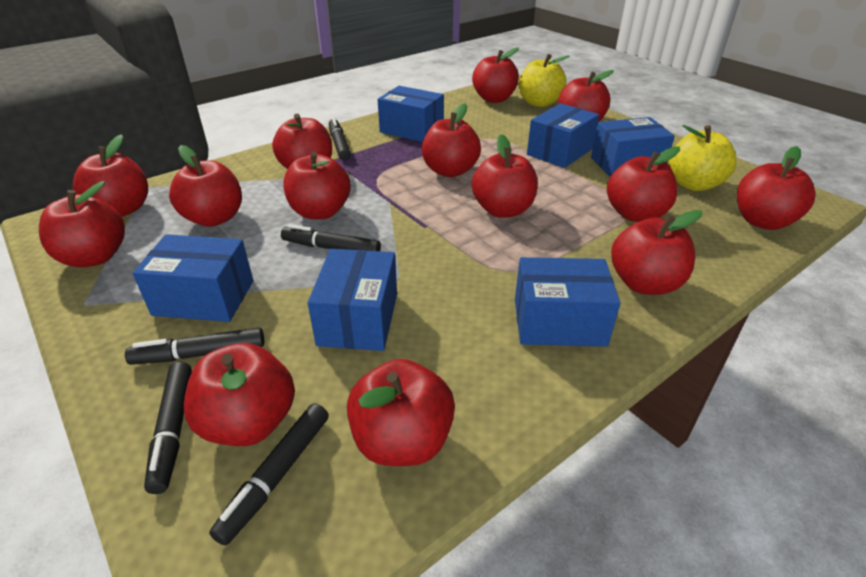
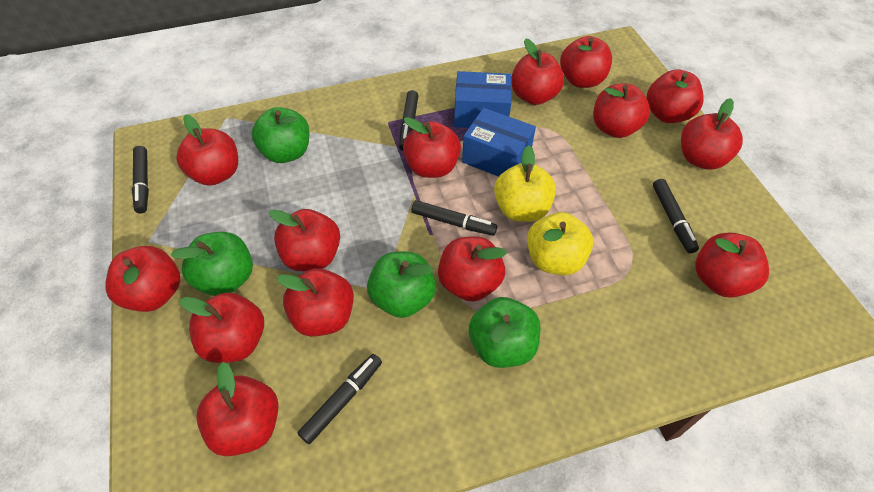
blue box: [132,234,253,322] [308,249,397,351] [378,86,444,142] [515,257,620,347] [527,103,599,168] [591,117,675,177] = 6 -> [454,71,512,128] [462,108,536,177] = 2
green apple: none = 0 -> [171,232,253,296] [252,107,310,163] [367,252,436,318] [469,297,540,368] = 4

